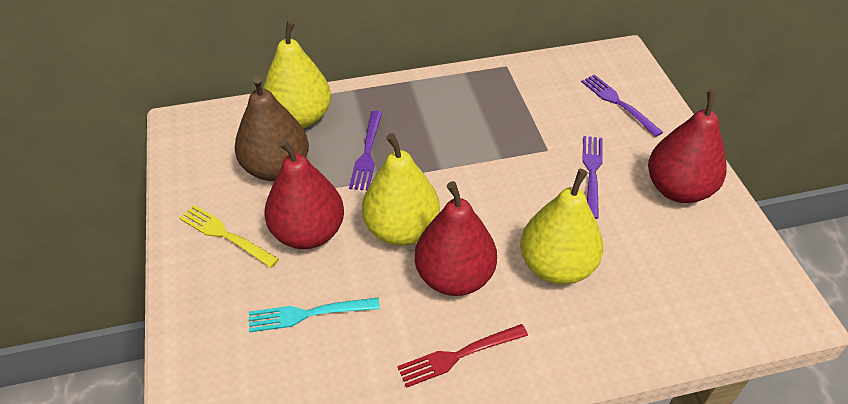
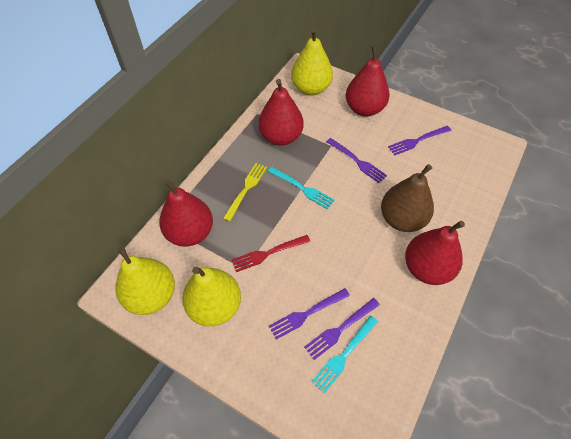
purple fork: [349,111,382,191] [581,74,663,137] [582,136,603,219] = 3 -> [269,288,350,340] [304,298,380,360] [326,138,387,183] [388,126,451,156] = 4
red pear: [264,139,344,249] [415,181,497,296] [648,90,726,203] = 3 -> [159,179,213,247] [258,79,304,146] [346,46,390,117] [405,221,465,285] = 4
turquoise fork: [249,298,380,332] = 1 -> [268,167,334,209] [312,316,378,394] = 2

